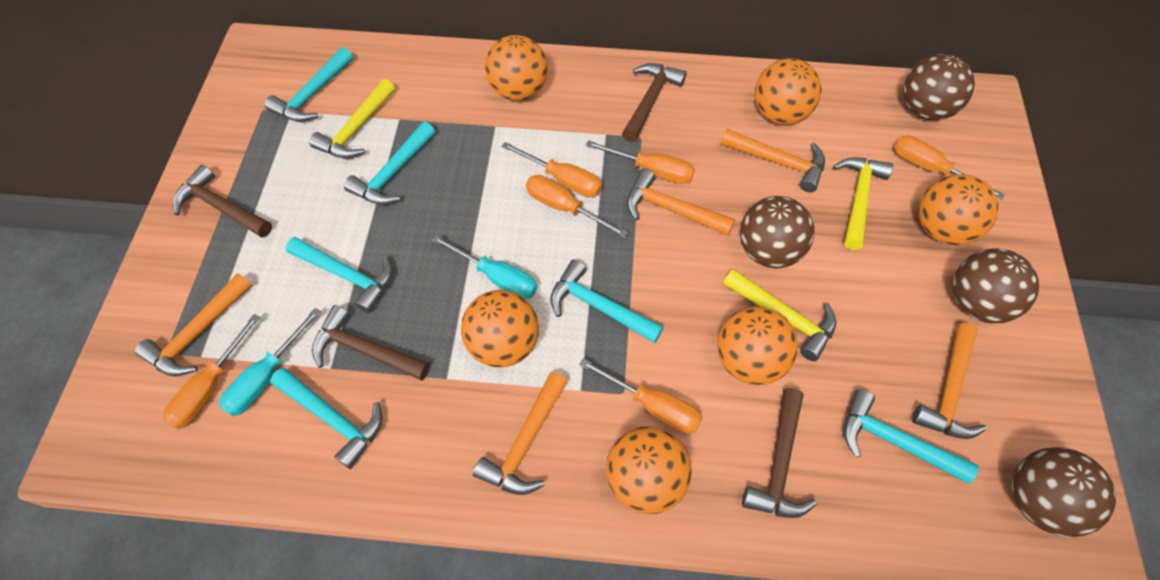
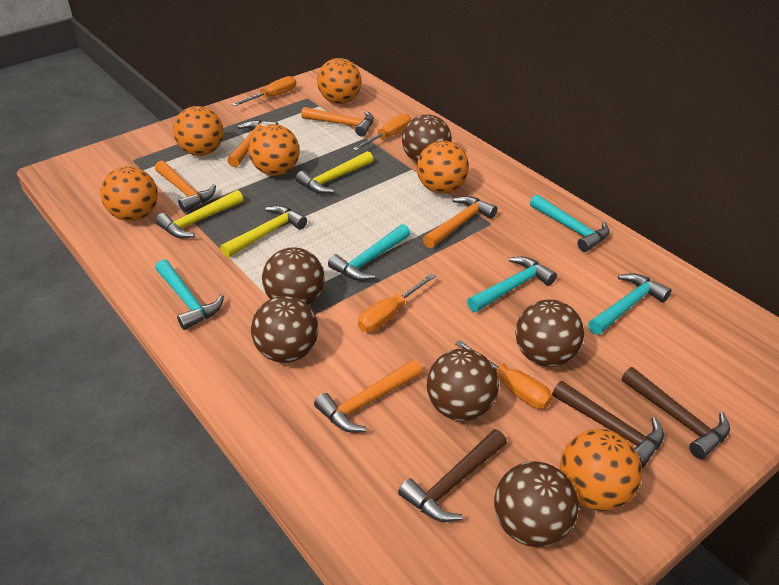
brown ball: [740,196,814,268] [903,54,975,120] [952,248,1039,323] [1012,447,1116,537] = 4 -> [251,296,318,363] [262,247,325,306] [402,114,452,163] [427,349,499,421] [494,461,578,547] [515,299,584,367] = 6
brown hammer: [173,165,272,238] [312,305,430,380] [622,63,686,142] [742,388,817,518] = 4 -> [398,429,507,522] [552,381,664,468] [622,367,730,459] = 3
orange screwdriver: [163,314,260,429] [501,142,602,197] [526,175,628,238] [579,358,702,433] [586,140,695,184] [894,136,1005,200] = 6 -> [232,76,296,106] [353,113,411,151] [358,273,436,332] [455,340,552,409] = 4
turquoise hammer: [265,47,353,122] [270,368,383,469] [286,237,393,313] [344,122,435,205] [550,259,664,343] [843,389,979,484] = 6 -> [155,259,224,330] [328,224,411,281] [467,257,557,312] [530,195,609,252] [588,273,671,335] = 5
turquoise screwdriver: [219,308,321,416] [432,235,537,299] = 2 -> none = 0

